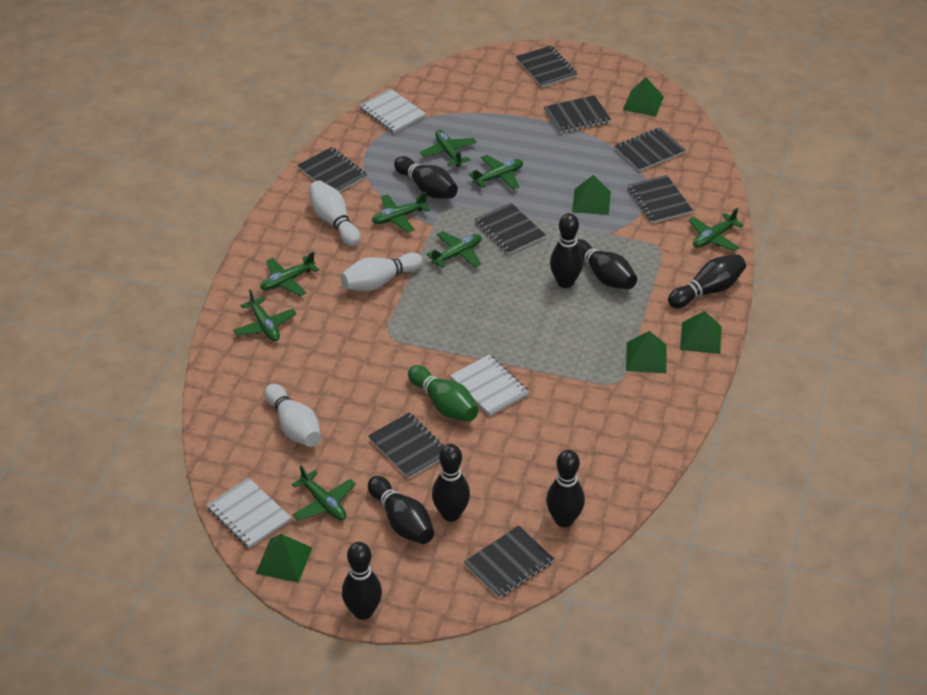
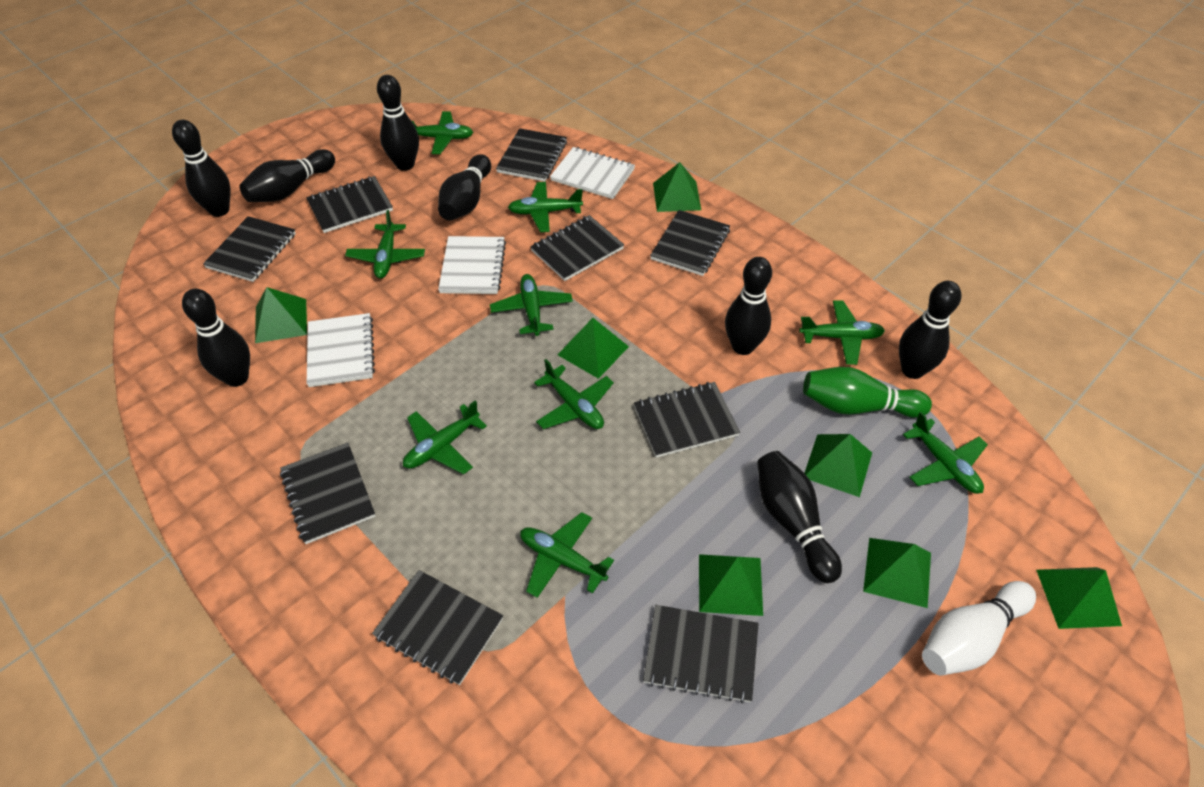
black notebook: [298,147,367,192] [368,413,444,479] [464,526,554,598] [475,203,546,254] [516,46,577,87] [544,95,611,134] [615,127,685,172] [627,175,693,223] = 8 -> [203,216,296,282] [280,443,375,544] [306,176,393,233] [372,570,503,685] [496,128,567,182] [530,215,624,281] [634,382,740,458] [643,605,759,703] [650,210,730,276] = 9
green plane: [233,289,296,341] [260,252,319,296] [292,465,356,521] [372,192,430,232] [420,130,477,167] [427,231,482,268] [469,155,523,190] [688,208,744,251] = 8 -> [345,210,425,279] [403,400,487,474] [412,111,473,154] [490,274,573,336] [508,182,583,232] [520,512,614,598] [534,359,614,429] [799,300,885,365] [903,412,988,494] = 9
green pyramid: [256,534,312,583] [572,175,611,215] [623,77,664,117] [626,331,667,374] [680,311,722,354] = 5 -> [255,287,307,343] [558,318,629,379] [653,162,701,212] [699,554,763,616] [805,434,872,497] [863,538,931,608] [1036,567,1122,629] = 7
white bowling pin: [264,384,321,447] [309,180,360,246] [340,252,423,291] = 3 -> [922,581,1036,676] = 1

